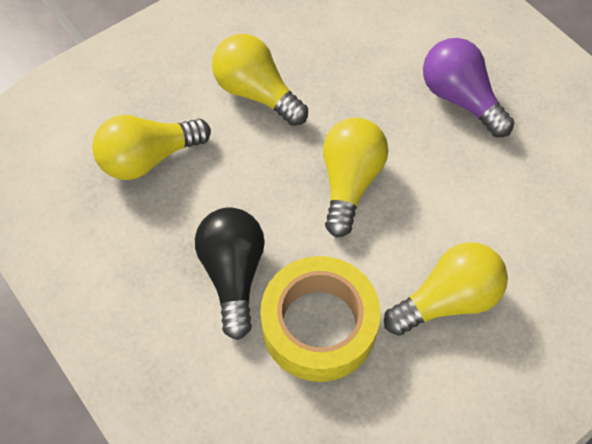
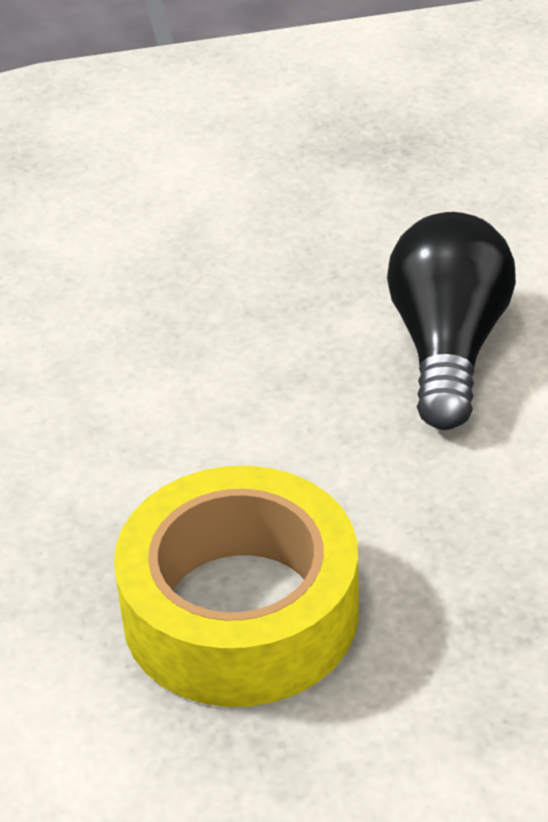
purple light bulb: [423,38,514,137] = 1 -> none = 0
yellow light bulb: [92,115,211,180] [212,34,308,126] [323,118,388,237] [384,242,508,336] = 4 -> none = 0

